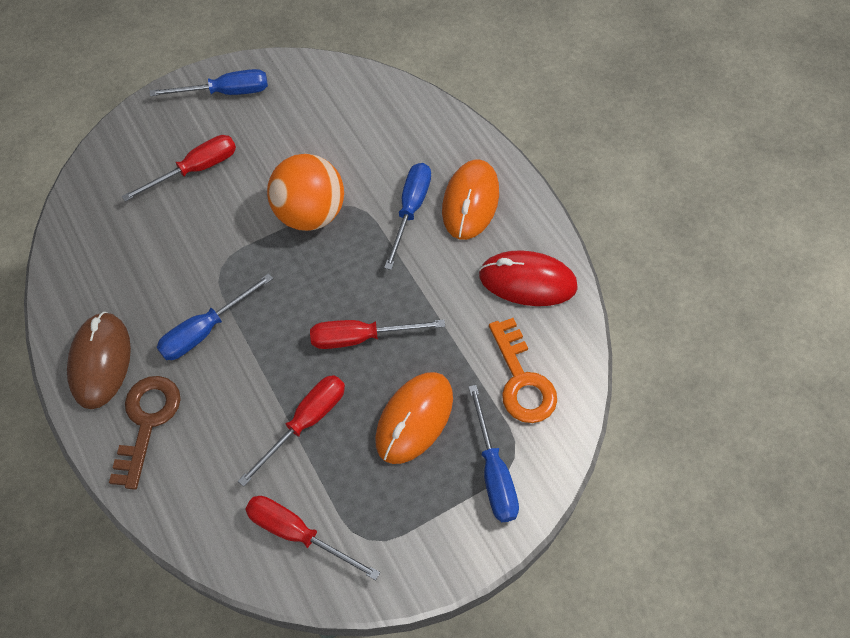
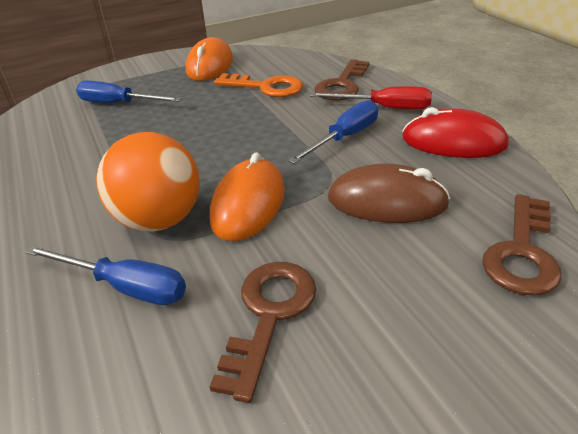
blue screwdriver: [150,69,268,96] [157,273,273,360] [384,163,431,270] [468,385,519,522] = 4 -> [25,245,186,305] [76,81,182,103] [288,100,378,164] = 3
brown key: [109,376,181,490] = 1 -> [210,262,316,403] [314,59,369,101] [482,194,562,296] = 3
red screwdriver: [122,135,236,202] [238,375,345,487] [245,496,380,580] [310,319,445,349] = 4 -> [310,86,432,110] = 1

